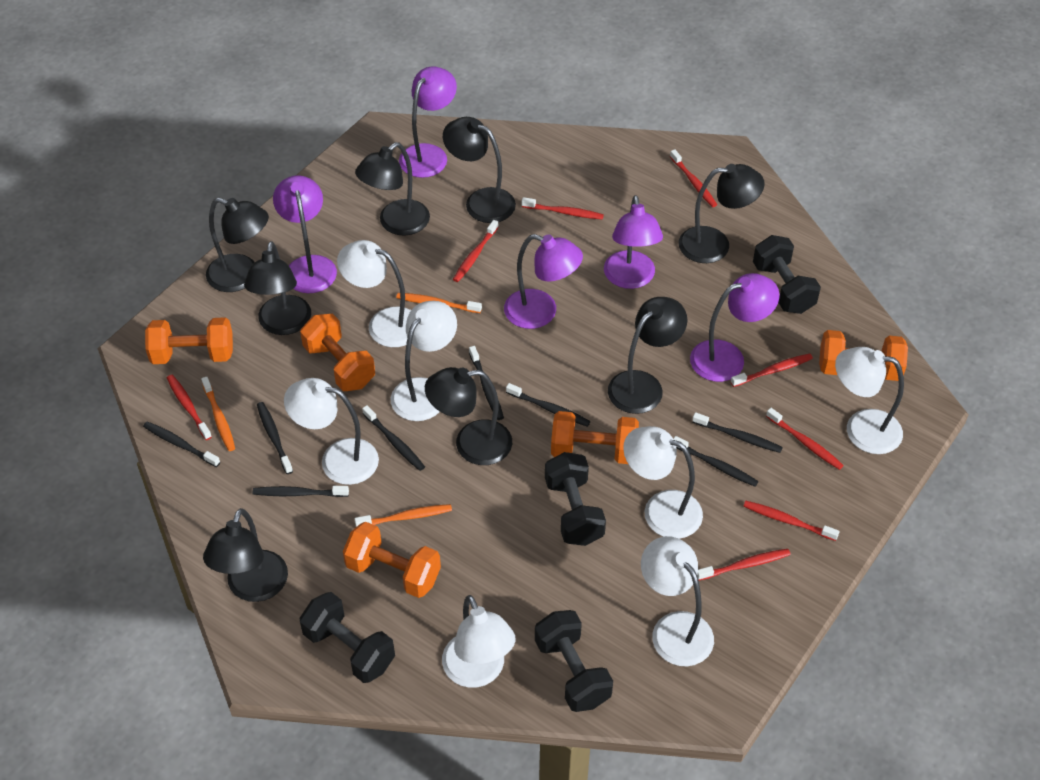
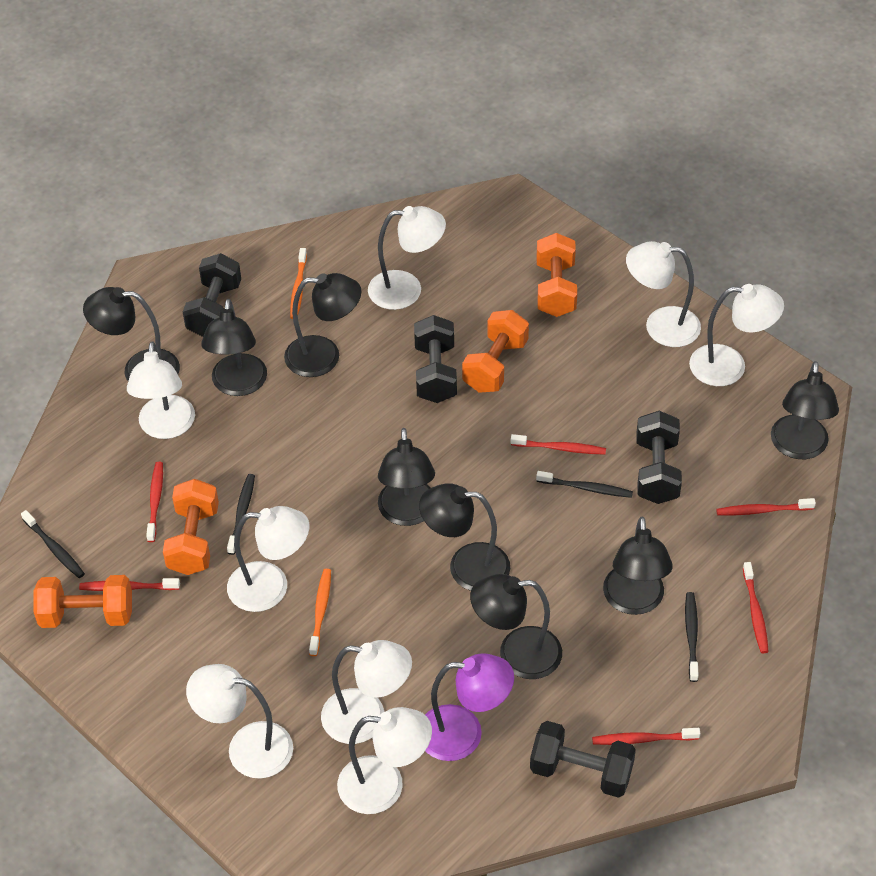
black toothbrush: [143,422,220,467] [253,486,349,497] [257,402,293,474] [362,405,425,471] [469,346,504,420] [506,383,591,427] [673,436,759,487] [692,412,783,453] = 8 -> [21,510,85,578] [227,474,255,555] [536,471,633,498] [685,592,699,682] = 4
orange dumbbell: [145,317,233,364] [300,314,375,391] [343,522,441,598] [551,411,639,464] [819,330,908,381] = 5 -> [34,575,132,628] [163,479,219,575] [462,310,529,393] [537,233,577,317] = 4
orange toothbrush: [201,377,235,451] [355,504,452,527] [396,293,482,313] = 3 -> [290,248,307,319] [309,569,331,656] = 2
purple lamp: [273,175,337,293] [399,66,457,178] [504,234,583,329] [604,195,663,289] [690,273,780,382] = 5 -> [425,653,514,761] = 1
red toothbrush: [167,375,212,440] [453,220,498,282] [522,197,604,220] [670,149,717,207] [697,549,791,581] [731,353,813,387] [743,501,840,541] [766,408,844,470] = 8 -> [79,578,180,591] [146,462,163,542] [511,434,606,454] [592,728,701,745] [716,498,816,516] [743,562,769,653] = 6
white lamp: [284,378,379,485] [337,240,411,347] [391,301,457,421] [442,595,516,688] [623,426,703,539] [641,536,714,666] [835,347,904,454] = 7 -> [127,341,195,439] [186,664,293,778] [227,506,309,612] [321,640,412,744] [337,707,432,814] [368,206,446,310] [626,241,701,347] [689,284,784,386] = 8

